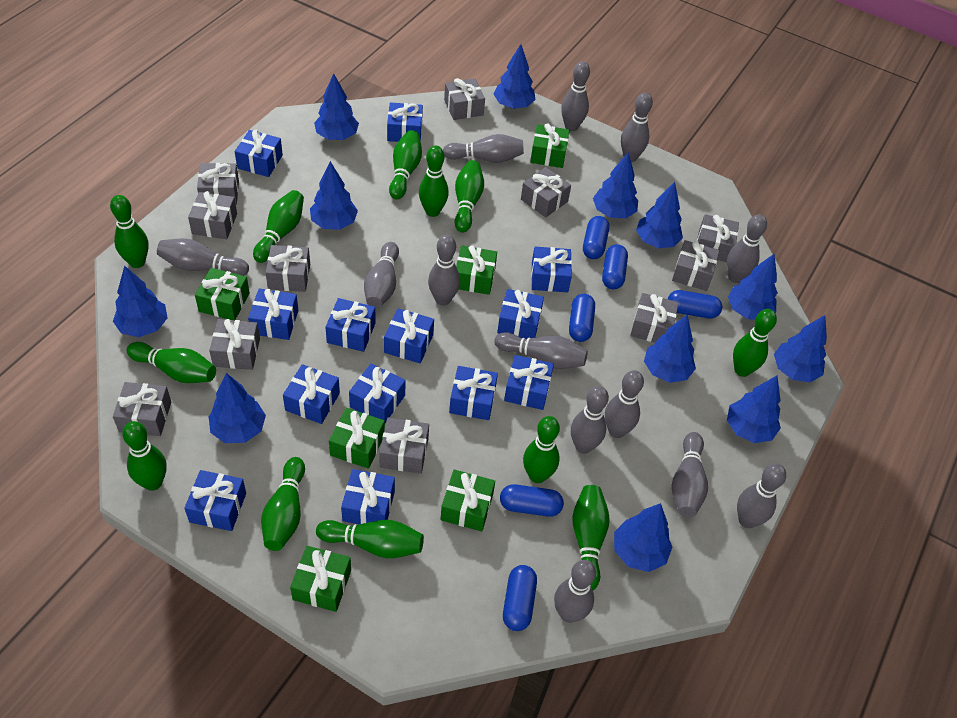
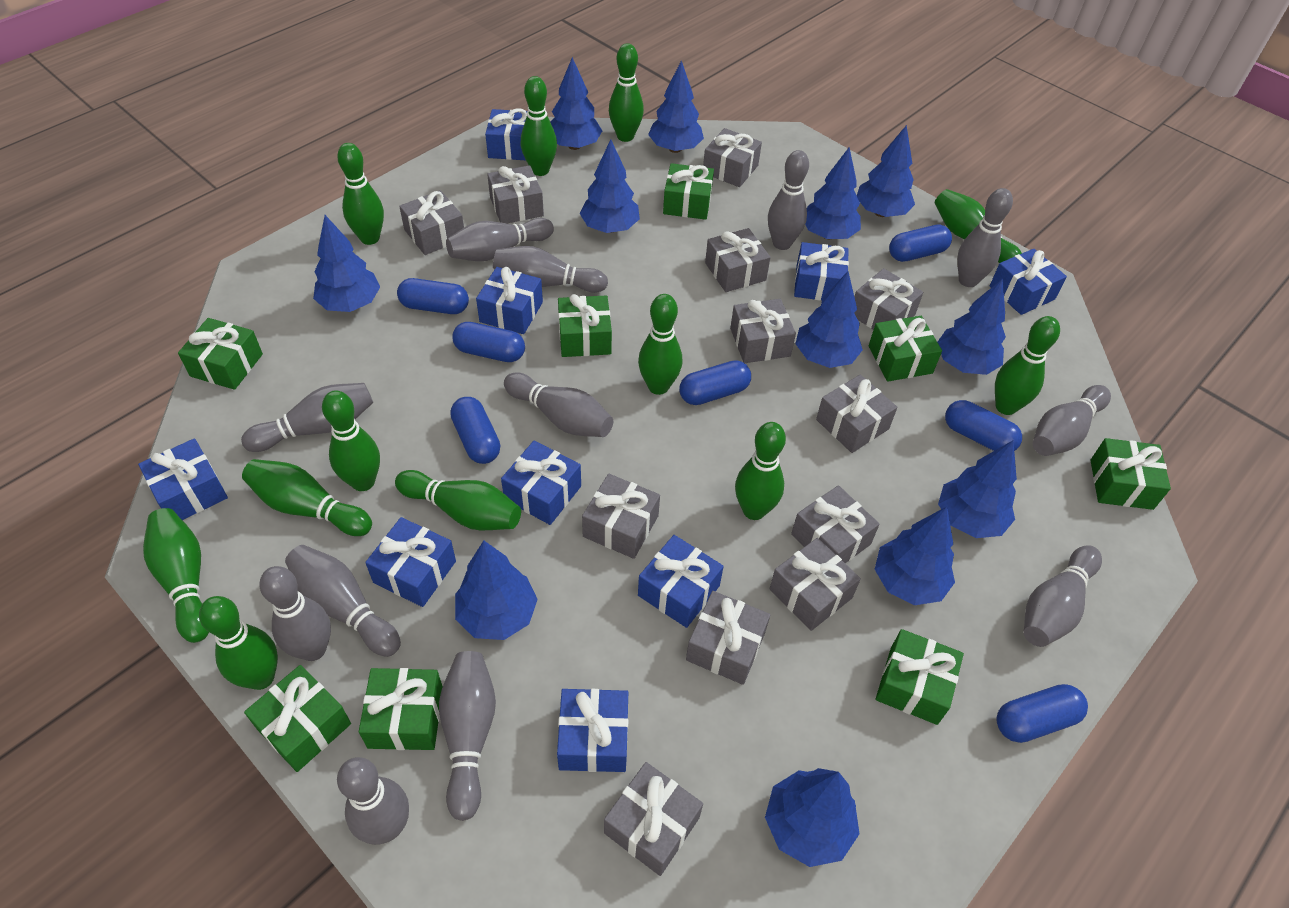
blue capsule: [500,484,564,517] [503,565,537,631] [569,294,595,342] [583,216,609,259] [602,244,628,289] [668,290,722,319] = 6 -> [397,278,469,314] [450,397,500,464] [452,322,525,362] [679,360,751,405] [889,224,952,262] [945,400,1022,451] [996,684,1088,743] = 7
blue gift: [184,470,246,531] [235,130,283,177] [248,288,298,340] [283,364,340,424] [325,298,376,352] [341,469,395,524] [349,363,406,423] [384,308,434,363] [387,102,423,142] [449,366,498,420] [497,289,544,339] [504,355,554,410] [531,247,572,292] = 13 -> [138,438,228,520] [365,517,456,607] [476,267,543,334] [485,108,527,160] [501,441,581,525] [557,689,628,772] [638,535,724,628] [794,242,849,300] [990,249,1067,315] = 9
green gift: [195,268,250,320] [290,546,351,612] [329,408,385,469] [440,470,495,531] [456,245,497,295] [530,123,570,168] = 6 -> [178,318,263,390] [244,665,351,772] [359,668,443,750] [558,294,612,357] [663,163,714,220] [869,316,942,382] [876,629,964,725] [1090,438,1171,510] = 8
grey bowling pin: [157,238,249,276] [364,242,399,309] [428,235,460,306] [443,134,524,163] [494,332,588,369] [554,560,596,623] [561,61,590,131] [571,386,609,454] [605,370,644,438] [621,92,653,162] [672,432,708,518] [727,214,767,283] [737,463,786,528] = 13 -> [241,383,373,452] [259,566,331,661] [285,545,401,657] [337,757,409,845] [439,651,496,821] [446,218,554,261] [493,246,608,293] [504,372,613,437] [768,150,809,250] [957,188,1013,287] [1024,545,1102,647] [1033,385,1111,456] = 12
grey gift: [113,382,171,436] [188,191,237,239] [197,163,239,205] [209,319,260,370] [265,245,310,292] [379,417,429,474] [444,78,485,120] [521,167,571,217] [630,293,679,343] [672,240,720,291] [697,214,739,262] = 11 -> [399,190,464,255] [487,165,544,223] [582,474,660,559] [604,762,703,876] [686,591,770,685] [703,128,762,187] [705,228,771,292] [730,299,796,363] [769,538,861,631] [791,485,880,563] [816,375,897,453] [854,268,923,330] = 12

